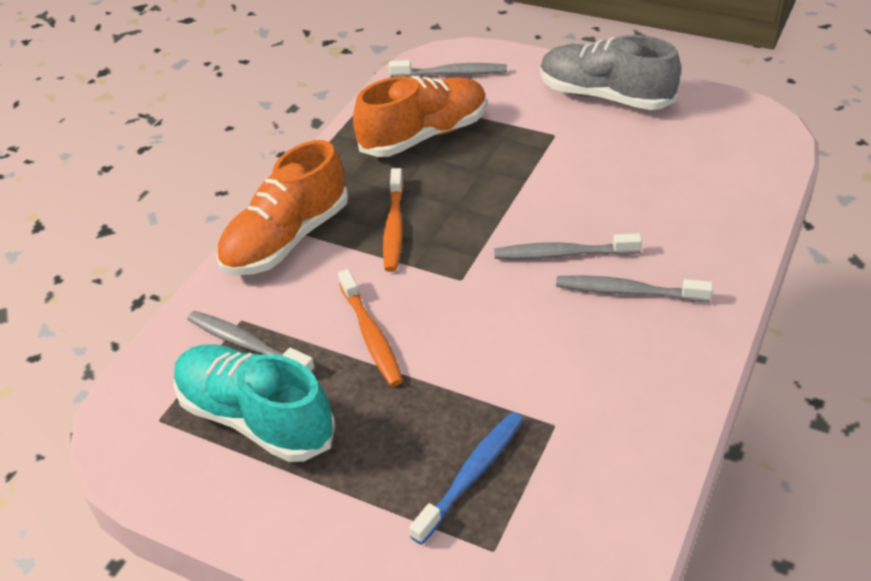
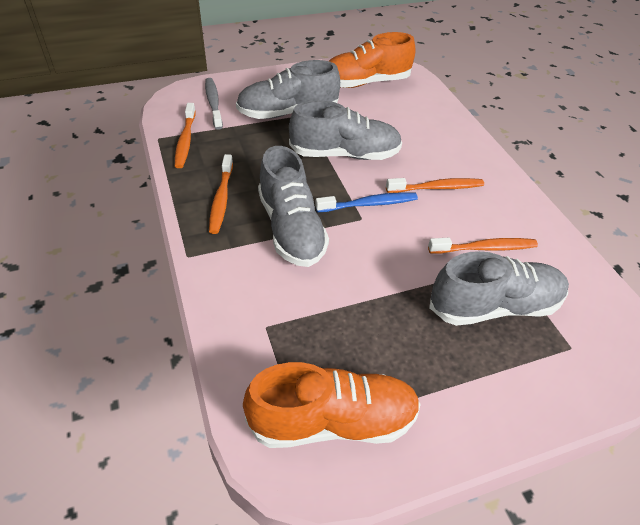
grey shoe: [540,35,681,110] = 1 -> [236,60,340,119] [258,146,329,267] [289,100,402,160] [429,251,569,326] = 4
grey toothbrush: [187,311,315,373] [389,60,507,77] [494,233,642,259] [556,275,713,302] = 4 -> [205,78,223,130] = 1
orange toothbrush: [338,269,403,386] [383,168,404,272] = 2 -> [175,103,196,168] [209,154,233,234] [386,178,484,193] [428,238,538,254] = 4
turquoise shoe: [174,344,336,462] = 1 -> none = 0

